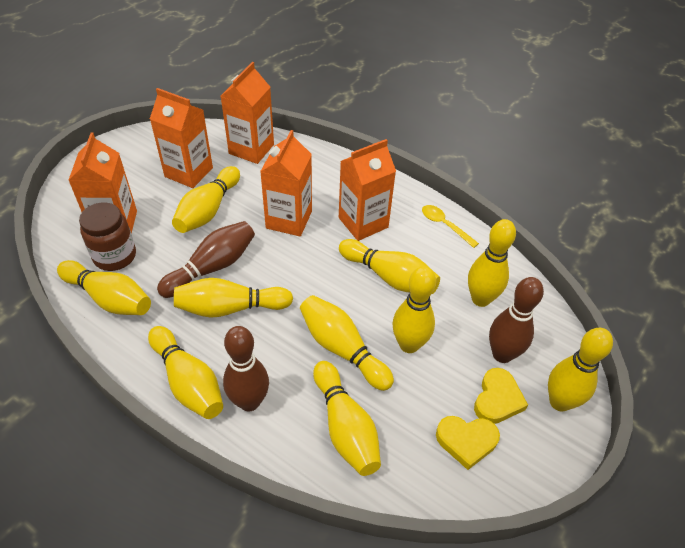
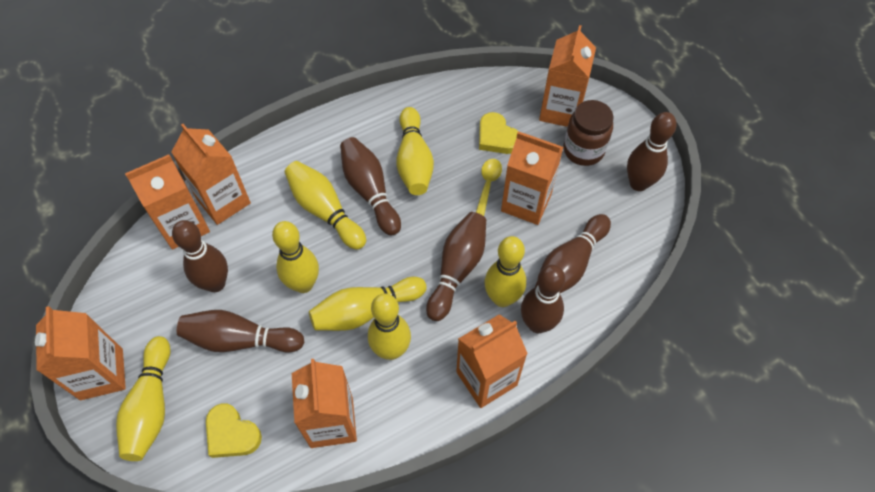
brown bowling pin: [157,221,255,298] [223,326,269,411] [489,277,544,363] = 3 -> [172,220,228,292] [177,310,304,353] [340,137,401,236] [426,212,486,321] [521,265,565,333] [535,214,611,293] [627,112,677,191] = 7
orange carton: [68,133,137,233] [150,88,213,188] [221,62,274,164] [260,130,312,237] [339,139,396,241] = 5 -> [35,306,126,400] [125,154,210,250] [171,124,251,225] [292,359,357,448] [456,314,528,408] [501,131,563,225] [539,25,596,127] = 7
yellow bowling pin: [57,260,151,315] [148,326,223,419] [172,166,240,233] [174,278,293,318] [300,295,394,391] [313,361,381,476] [339,239,440,294] [392,266,436,353] [468,219,516,307] [548,328,613,412] = 10 -> [116,336,171,461] [272,221,319,293] [285,161,366,250] [309,277,427,331] [368,293,411,360] [396,107,434,195] [484,236,526,307] = 7

